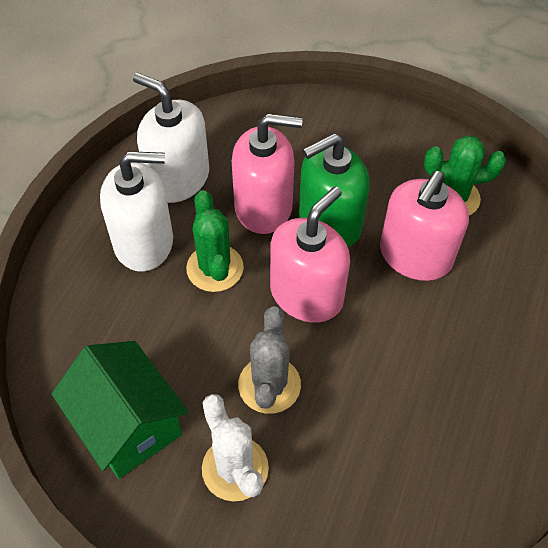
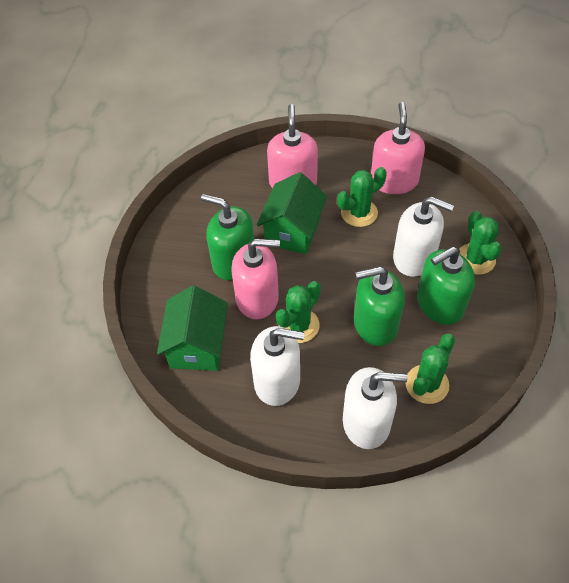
green cactus: [186,190,244,292] [424,135,506,215] = 2 -> [276,281,321,343] [337,167,387,227] [405,334,455,404] [459,211,502,275] = 4
green house: [52,341,188,479] = 1 -> [157,285,228,371] [257,172,327,254] = 2
green soap dispenser: [299,133,370,247] = 1 -> [201,194,254,280] [354,266,405,346] [417,247,475,325] = 3
grey cactus: [238,306,301,414] = 1 -> none = 0
white cactus: [202,394,269,502] = 1 -> none = 0
white soap dispenser: [100,151,173,272] [133,73,209,203] = 2 -> [250,326,304,406] [343,367,408,449] [393,196,454,277] = 3

